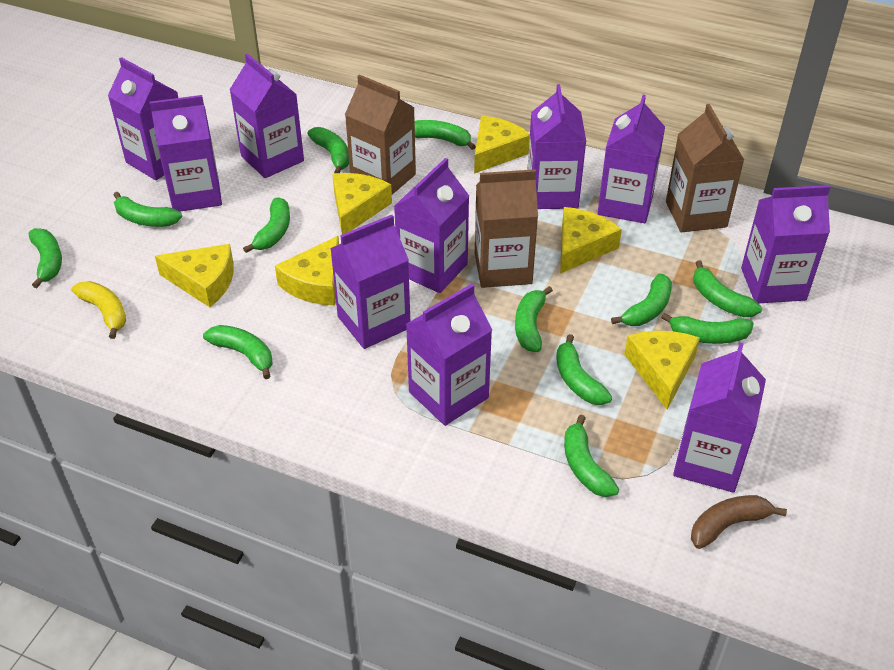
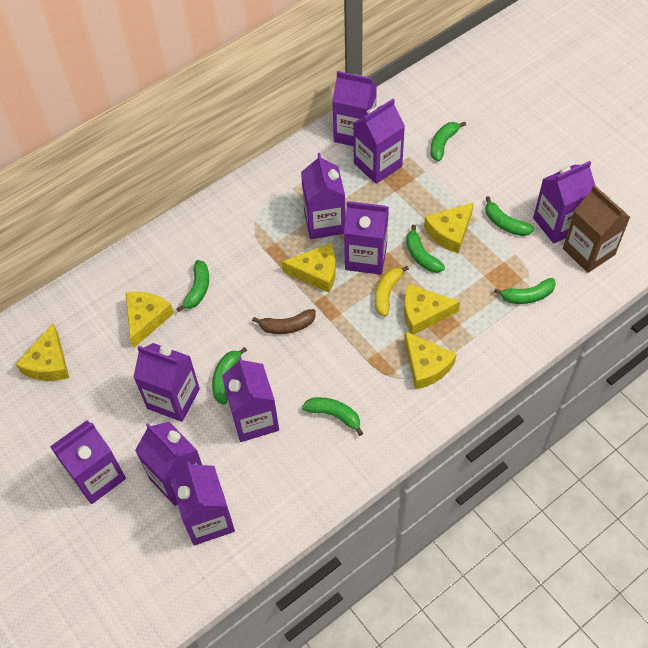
brown carton: [345,74,416,194] [475,169,538,288] [666,104,744,232] = 3 -> [563,185,630,273] = 1
green banana: [29,228,62,288] [114,192,182,227] [203,325,272,379] [243,197,290,253] [307,127,349,173] [414,120,476,150] [515,286,553,352] [556,334,612,405] [564,415,619,497] [611,273,672,326] [661,312,754,344] [694,261,762,317] = 12 -> [177,260,209,312] [212,347,247,405] [302,397,363,436] [406,225,445,273] [431,122,466,161] [485,196,534,236] [494,278,556,304] = 7

